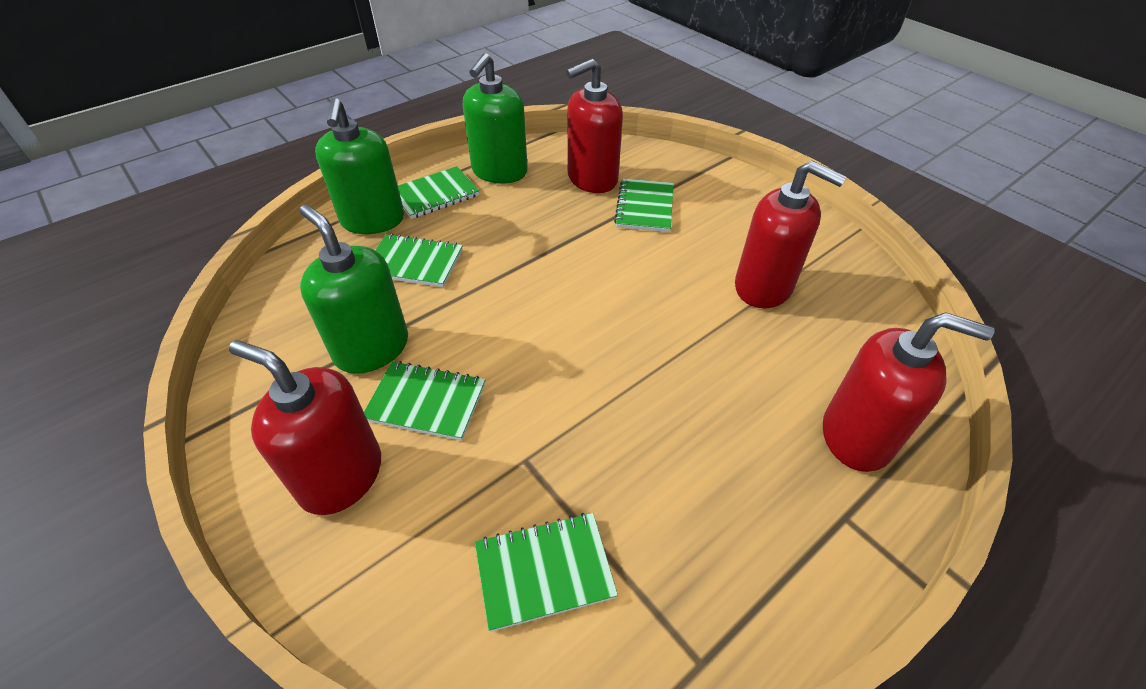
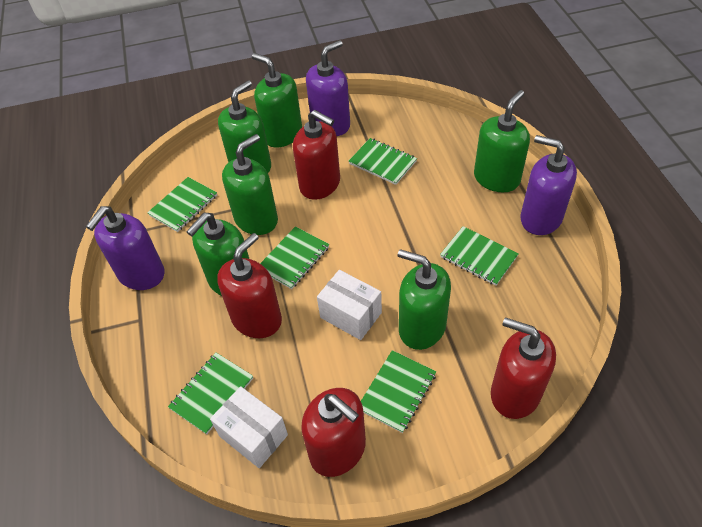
green notebook: [364,361,485,441] [375,234,463,287] [398,166,479,219] [475,513,618,632] [614,178,674,232] = 5 -> [147,177,217,232] [168,353,253,435] [260,226,329,289] [349,138,417,185] [361,350,436,433] [440,226,519,286] = 6
green soap dispenser: [299,204,408,374] [315,98,404,234] [463,53,528,184] = 3 -> [186,213,249,296] [218,80,271,173] [222,134,278,235] [252,53,302,147] [398,249,451,350] [474,90,530,192] = 6
purple soap dispenser: none = 0 -> [86,206,165,290] [306,40,350,136] [520,135,577,235] = 3
white box: none = 0 -> [210,386,288,468] [317,270,382,340] = 2

